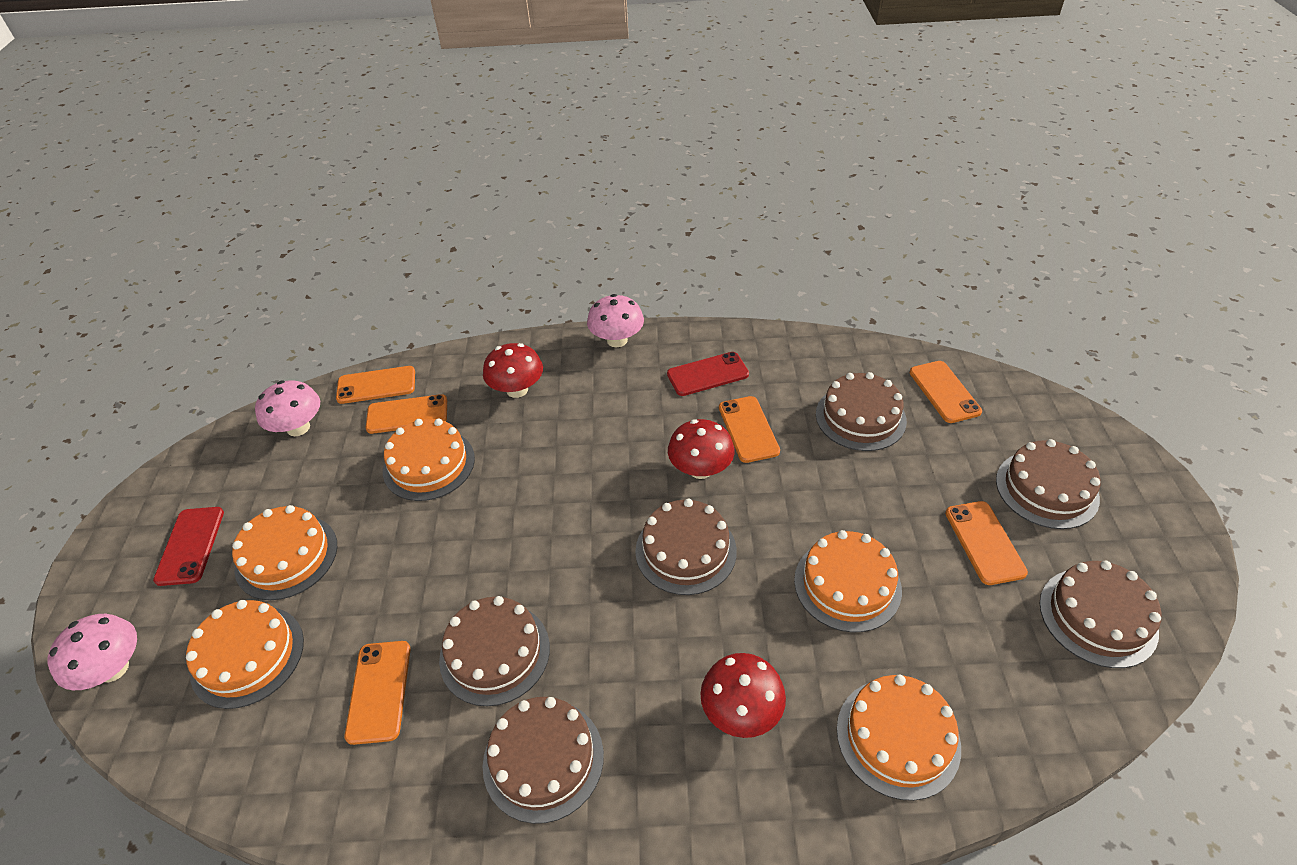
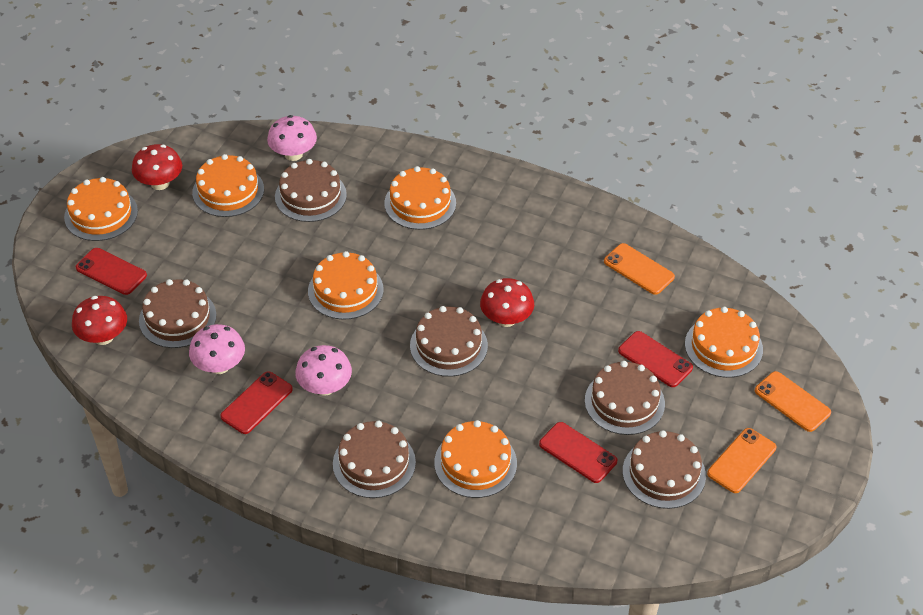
orange cake: [186,600,304,709] [232,505,337,600] [383,419,475,501] [794,530,902,632] [837,675,961,801] = 5 -> [64,177,138,241] [192,154,264,217] [308,251,384,320] [384,166,456,230] [434,420,517,498] [685,307,763,378] = 6
orange phone: [336,366,415,404] [345,641,411,745] [366,394,447,434] [719,396,780,463] [910,361,982,423] [945,501,1028,585] = 6 -> [604,243,675,295] [707,428,776,493] [755,371,831,432] = 3
red phone: [153,507,224,586] [667,352,749,396] = 2 -> [76,248,147,295] [220,371,293,434] [539,422,617,483] [618,331,693,387] = 4

